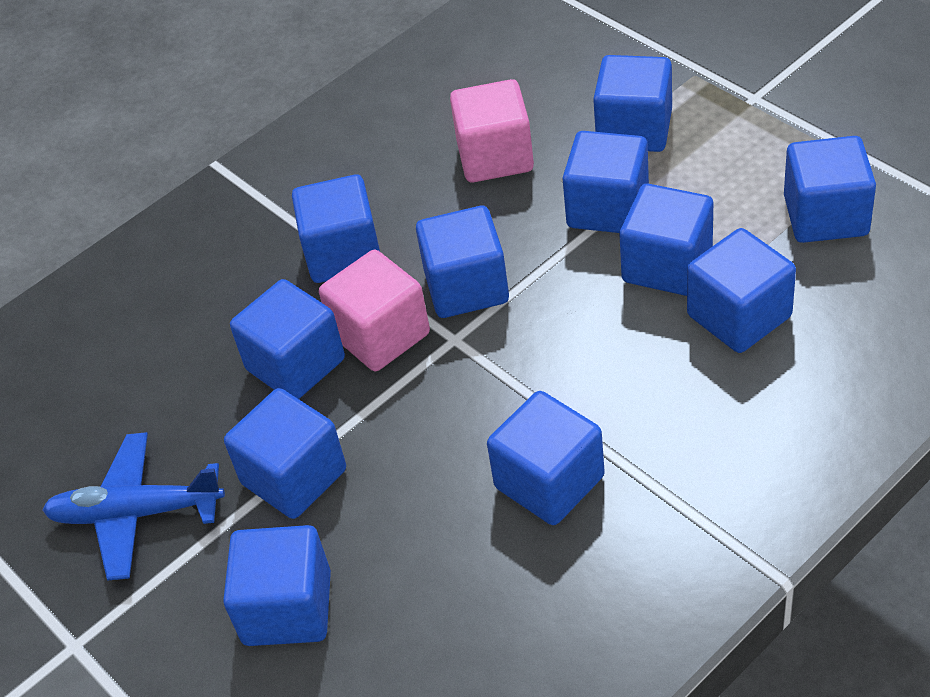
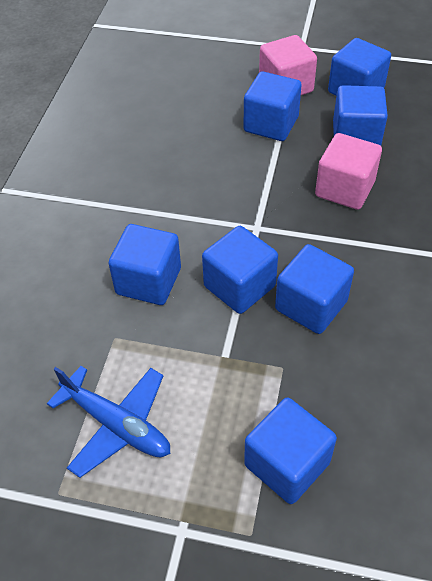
blue cube: [223,525,331,646] [224,388,346,519] [230,279,345,399] [292,174,380,283] [416,206,509,318] [487,391,605,525] [562,131,649,233] [593,55,672,152] [620,184,713,296] [687,228,796,353] [784,136,876,243] = 11 -> [108,224,181,305] [202,226,278,314] [244,71,302,141] [244,398,337,504] [275,244,354,334] [328,38,391,96] [333,85,388,146] = 7

